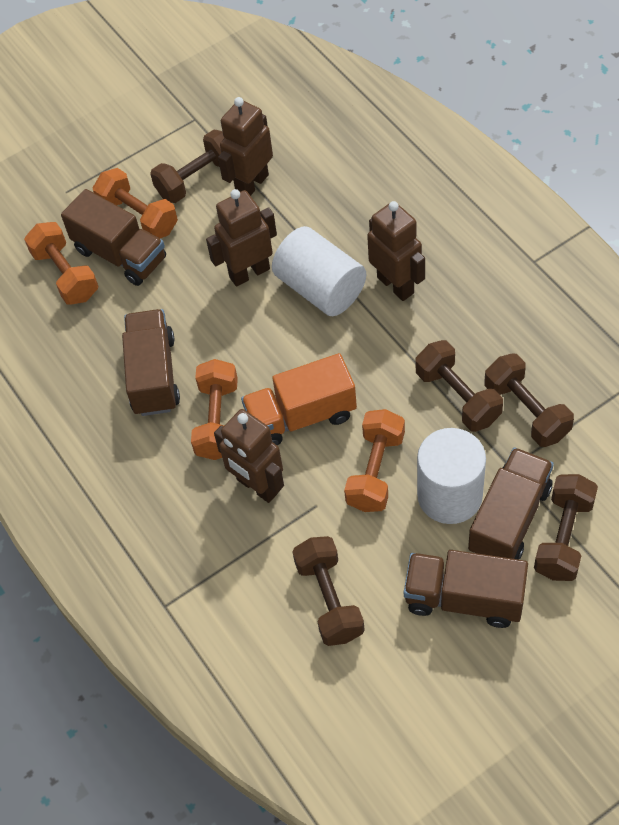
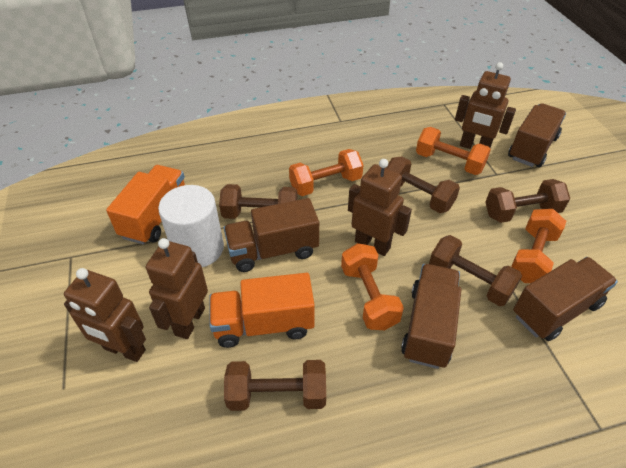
orange truck: [241,353,357,446] = 1 -> [106,165,185,245] [209,273,315,348] = 2
white cylinder: [272,226,366,316] [417,428,486,524] = 2 -> [158,185,224,267] = 1

